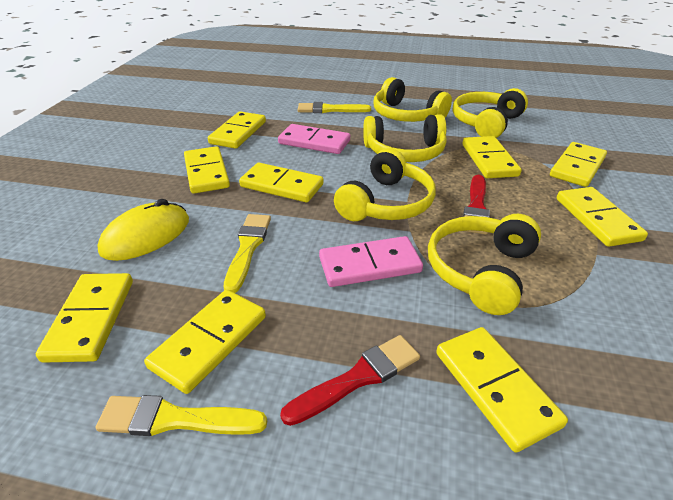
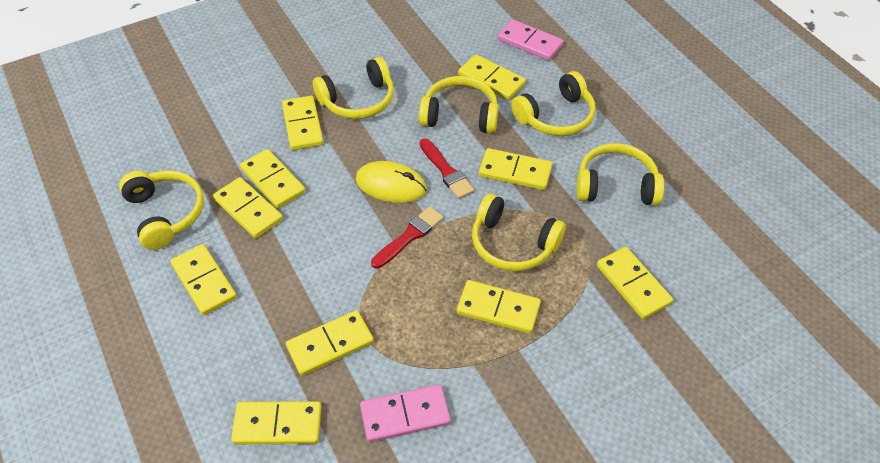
yellow brush: [95,395,267,436] [224,214,271,293] [298,102,371,113] = 3 -> none = 0
yellow domino: [36,273,133,363] [144,290,266,394] [184,146,230,194] [208,111,266,149] [239,163,323,202] [436,327,568,452] [462,136,522,178] [550,142,607,187] [557,187,648,247] = 9 -> [170,244,237,315] [213,177,283,238] [231,401,322,444] [240,149,306,208] [282,96,324,150] [286,310,374,376] [457,280,541,334] [458,54,526,100] [479,148,552,190] [597,247,673,319] = 10
yellow headphones: [334,148,436,221] [363,114,447,162] [374,77,452,122] [428,214,541,315] [453,88,528,138] = 5 -> [119,170,204,250] [313,57,394,119] [419,76,498,133] [472,194,566,271] [511,71,595,136] [577,143,664,206] = 6

